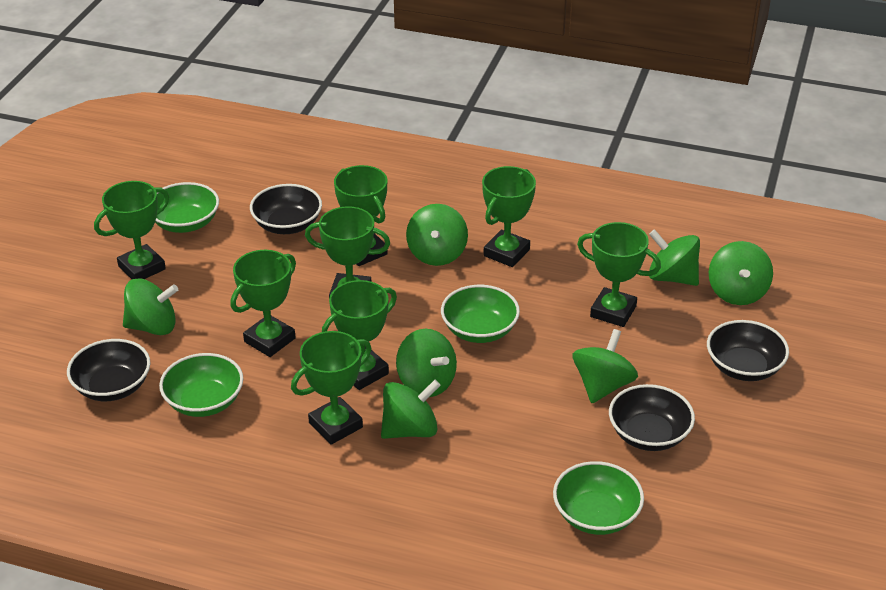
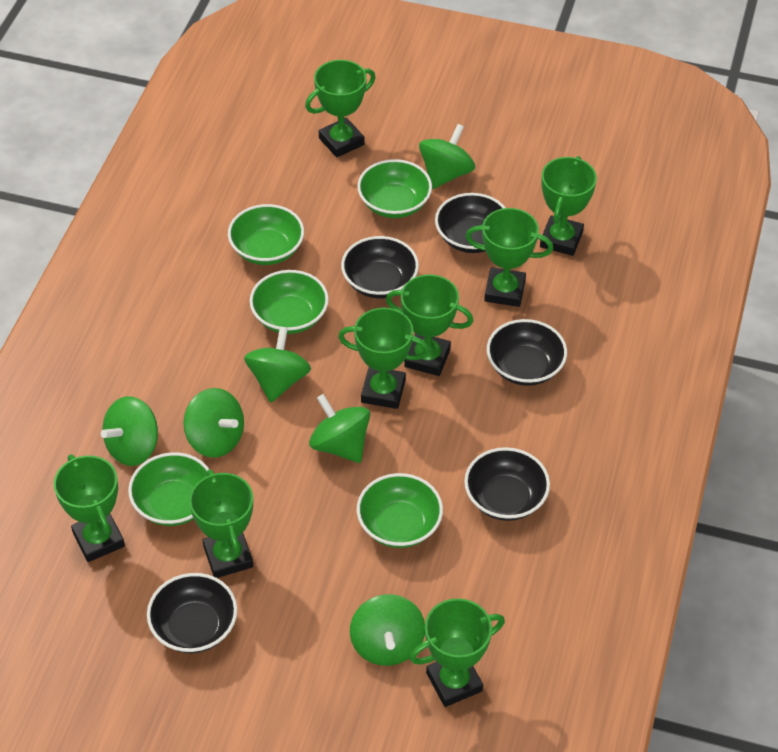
black bowl: [67,339,151,401] [250,184,322,234] [609,384,695,451] [707,320,789,381] = 4 -> [147,573,237,653] [341,236,419,298] [435,193,506,253] [464,447,550,521] [487,319,567,386] = 5
green bowl: [155,182,219,233] [159,353,244,417] [441,285,520,343] [553,461,644,535] = 4 -> [128,452,209,526] [228,204,304,265] [250,270,329,334] [357,159,432,218] [357,473,443,548] = 5
green spinning top: [123,278,178,335] [381,380,441,439] [396,329,457,397] [406,204,468,266] [573,329,638,403] [649,229,700,286] [709,241,773,305] = 7 -> [101,396,158,466] [184,388,244,458] [244,326,311,402] [309,394,370,463] [350,594,425,666] [419,124,475,189] = 6

